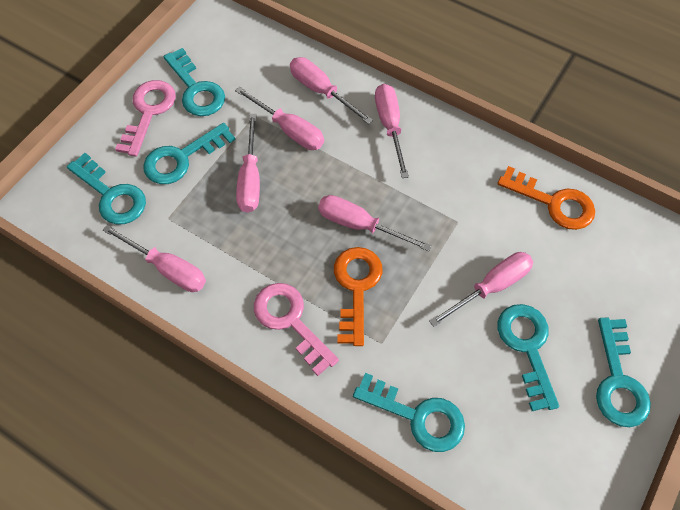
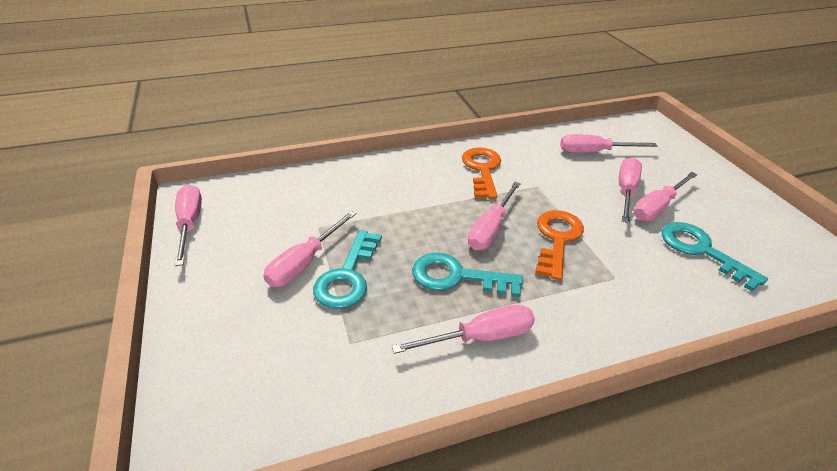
pink key: [115,80,176,157] [254,283,339,376] = 2 -> none = 0
turquoise key: [67,153,146,225] [143,123,235,184] [163,48,225,116] [353,373,465,452] [498,304,559,411] [596,317,651,427] = 6 -> [313,230,382,309] [412,253,523,297] [662,222,768,291] = 3

